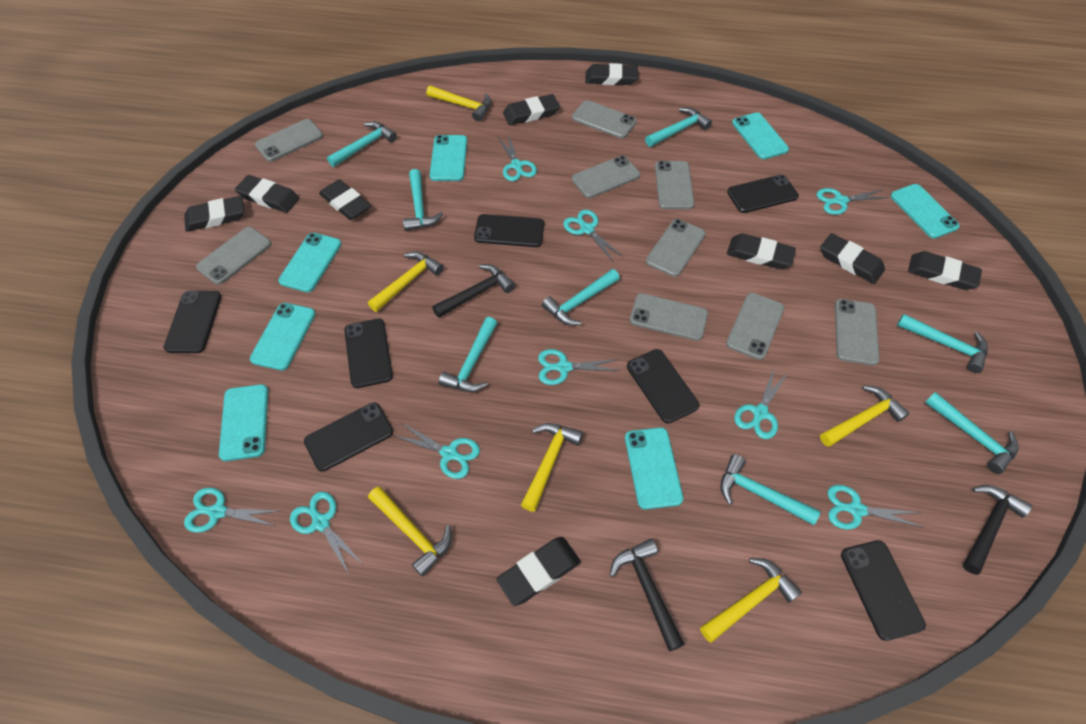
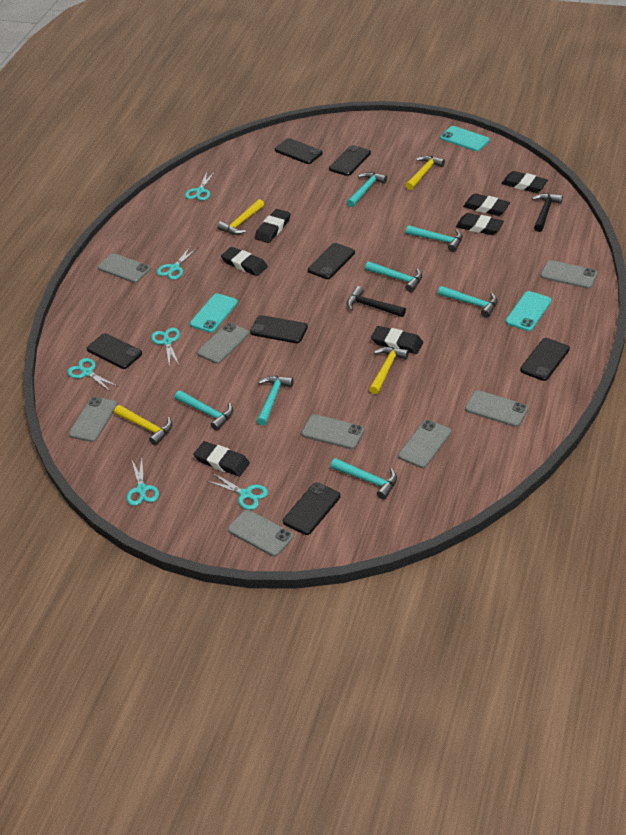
black eraser: [184,196,244,232] [235,175,299,213] [319,179,371,220] [496,537,581,606] [503,94,560,125] [585,63,638,85] [727,233,796,269] [820,233,885,284] [908,251,982,290] = 9 -> [193,441,250,476] [221,247,268,276] [255,209,291,243] [371,326,423,354] [456,213,504,235] [463,193,510,216] [501,171,548,193] = 7
black hammer: [432,264,515,318] [610,539,685,652] [963,485,1032,575] = 3 -> [347,286,406,317] [532,193,563,232] = 2
grey phone: [196,227,271,285] [255,119,323,162] [572,100,637,139] [572,156,640,198] [630,293,708,341] [646,219,706,277] [655,161,694,209] [726,293,784,360] [835,299,879,365] = 9 -> [69,397,118,442] [98,253,151,283] [197,323,249,364] [228,510,294,557] [301,414,364,449] [398,420,451,468] [465,390,528,427] [541,260,598,289] = 8
turquoise hammer: [327,121,397,167] [403,169,443,231] [438,317,497,392] [542,269,620,326] [645,107,712,147] [721,454,821,525] [897,314,988,373] [925,392,1019,474] = 8 -> [175,390,233,431] [257,376,294,426] [331,458,397,500] [347,172,387,207] [365,261,422,292] [406,225,463,252] [438,286,498,318] = 7
turquoise phone: [219,384,268,461] [250,303,315,371] [278,233,342,292] [430,135,467,181] [625,428,683,510] [732,112,789,159] [891,184,960,238] = 7 -> [190,293,238,333] [440,126,489,151] [506,291,552,331] = 3
turquoise scissors: [184,488,281,533] [290,492,364,576] [393,423,480,479] [498,133,537,181] [538,349,621,385] [563,210,623,261] [734,368,788,439] [817,188,889,215] [827,485,924,529] = 9 -> [67,358,117,391] [127,459,159,506] [151,328,180,368] [157,246,199,280] [185,171,215,201] [207,473,268,510] = 6
yellow hammer: [368,252,444,312] [368,486,452,577] [426,86,492,121] [521,423,583,512] [700,558,802,643] [820,385,909,447] = 6 -> [114,405,172,446] [217,199,264,235] [369,347,409,394] [406,156,445,190] = 4

